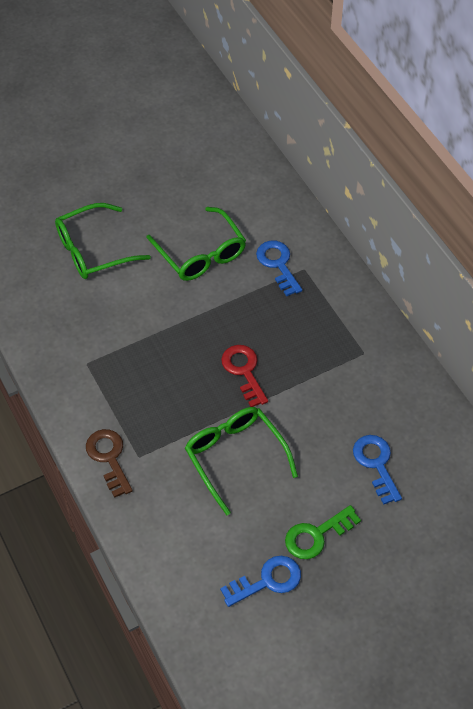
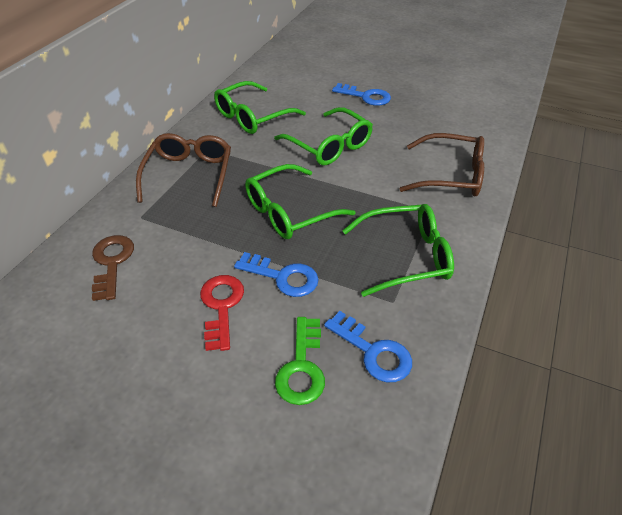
brown glasses: none = 0 -> [136,133,231,207] [400,133,484,196] = 2
green glasses: [55,203,151,279] [146,207,246,281] [185,407,298,515] = 3 -> [214,81,306,134] [245,164,356,239] [274,107,373,166] [342,204,454,297] = 4

